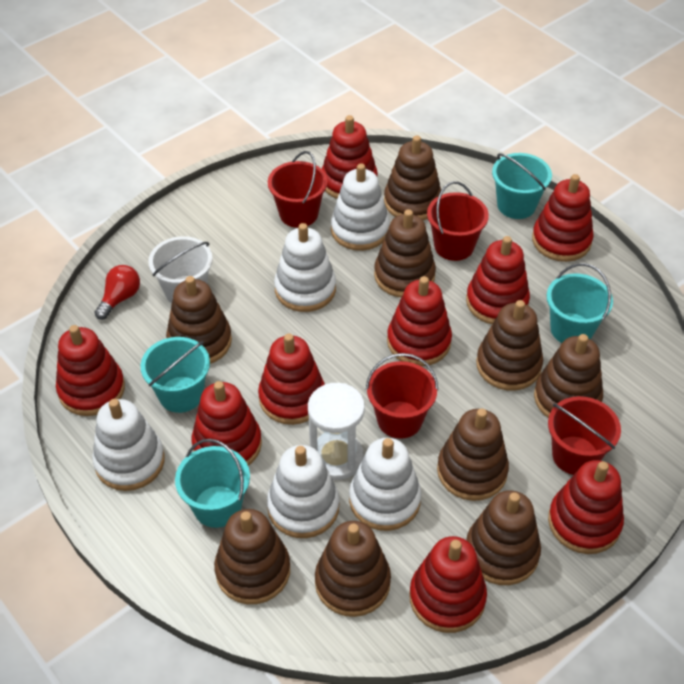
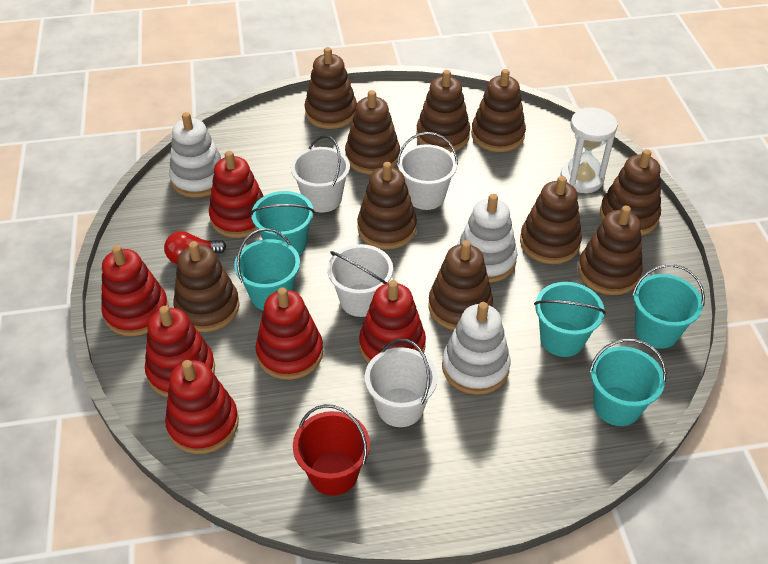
brown stacking toy: [166,276,232,364] [214,509,290,604] [315,521,391,617] [374,209,436,297] [384,135,441,220] [437,408,509,501] [466,490,541,585] [476,300,543,391] [534,334,603,418] = 9 -> [173,241,240,332] [304,47,357,129] [345,90,400,174] [357,162,417,249] [416,70,470,152] [428,240,493,330] [471,69,526,152] [520,176,582,264] [578,206,643,295] [600,149,661,236] = 10
red bucket: [268,151,327,228] [366,353,438,439] [427,181,489,261] [548,396,621,475] = 4 -> [293,404,370,496] = 1
red stacking toy: [56,325,125,416] [192,381,262,466] [258,333,325,425] [322,115,378,199] [387,276,452,366] [409,536,487,633] [466,236,530,324] [532,174,594,262] [548,460,624,554] = 9 -> [101,245,169,336] [145,306,215,397] [165,360,239,454] [209,151,264,238] [255,287,323,380] [359,280,426,364] = 6
turquoise bucket: [141,337,210,413] [175,439,250,528] [492,153,552,219] [547,263,613,343] = 4 -> [234,228,300,311] [250,191,315,255] [534,282,606,357] [589,339,666,426] [632,264,705,349] = 5
white bucket: [148,236,213,304] = 1 -> [291,135,350,212] [327,244,393,317] [365,339,438,427] [397,132,458,210] = 4
white stacking toy: [92,399,165,491] [267,445,339,538] [274,223,336,312] [331,163,390,251] [349,438,421,531] = 5 -> [169,112,222,198] [442,302,510,395] [457,194,517,283] = 3

